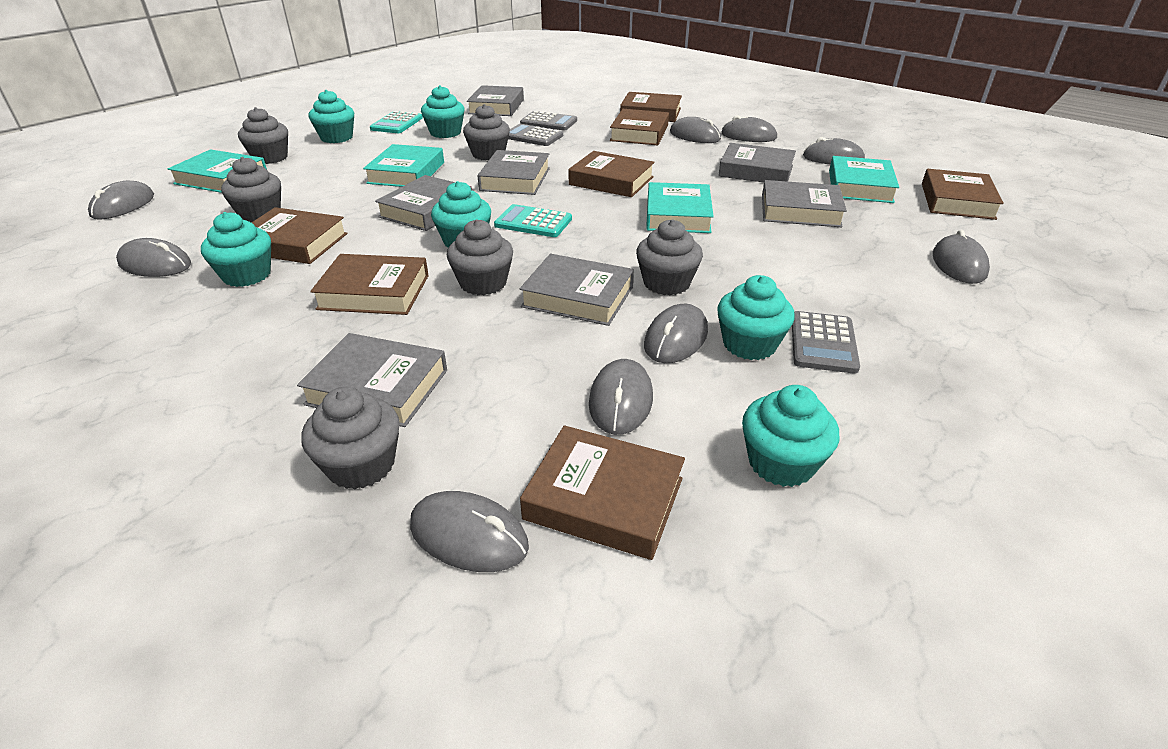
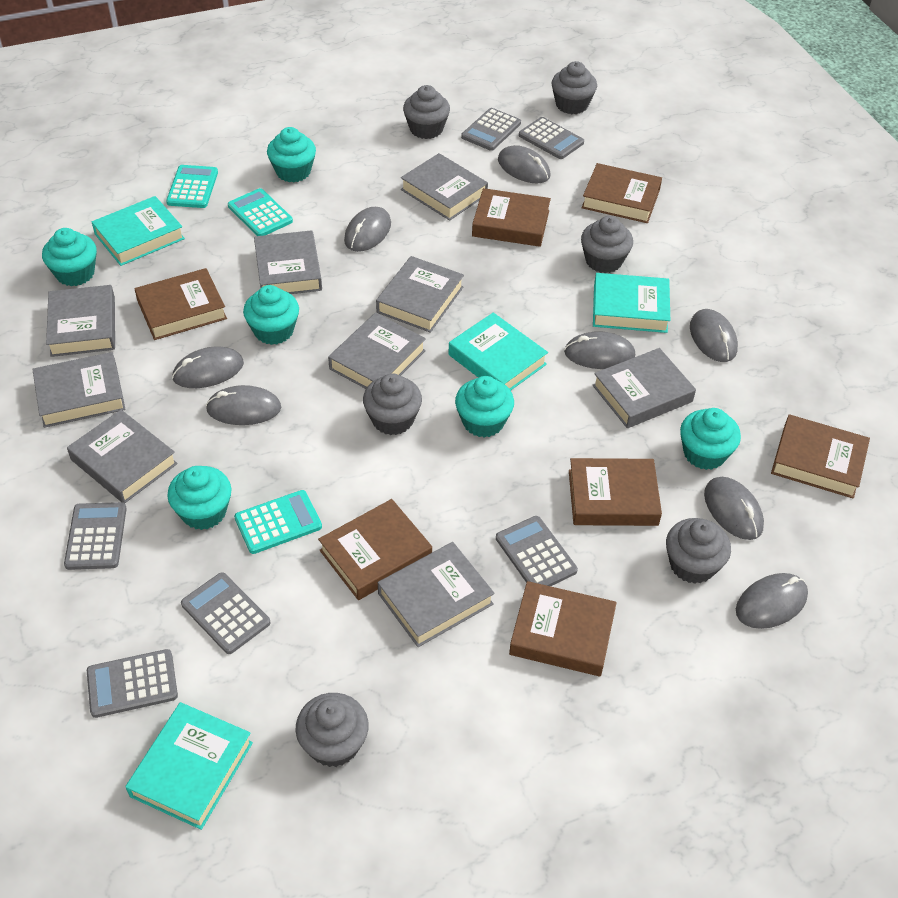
grey book: [297,333,447,427] [375,175,472,231] [467,85,524,116] [478,150,550,195] [520,254,634,326] [718,143,796,182] [762,180,847,227] = 7 -> [32,352,126,428] [46,285,115,357] [67,410,178,503] [254,230,322,294] [328,313,426,389] [376,256,464,333] [378,542,495,647] [401,153,488,221] [592,348,696,428] = 9
grey calculator: [508,124,563,146] [520,111,577,130] [792,311,860,374] = 3 -> [64,502,127,570] [87,649,178,718] [181,572,270,654] [461,108,521,151] [496,516,578,586] [519,117,584,159] = 6
grey mouse: [88,181,154,220] [116,238,191,277] [410,491,529,572] [589,359,653,435] [644,304,708,363] [670,117,721,143] [722,115,777,142] [803,137,865,164] [933,230,990,284] = 9 -> [172,346,244,388] [206,385,281,425] [344,207,391,252] [498,145,551,184] [564,331,635,369] [690,309,738,362] [704,477,764,540] [736,573,808,629] = 8
turquoise calculator: [370,111,423,133] [494,204,572,237] = 2 -> [166,165,218,208] [228,188,293,236] [234,490,322,554] = 3

